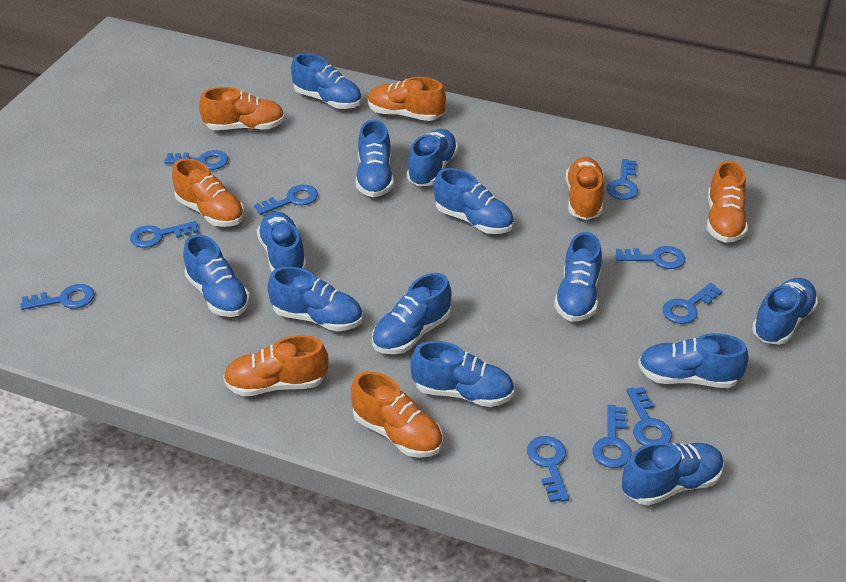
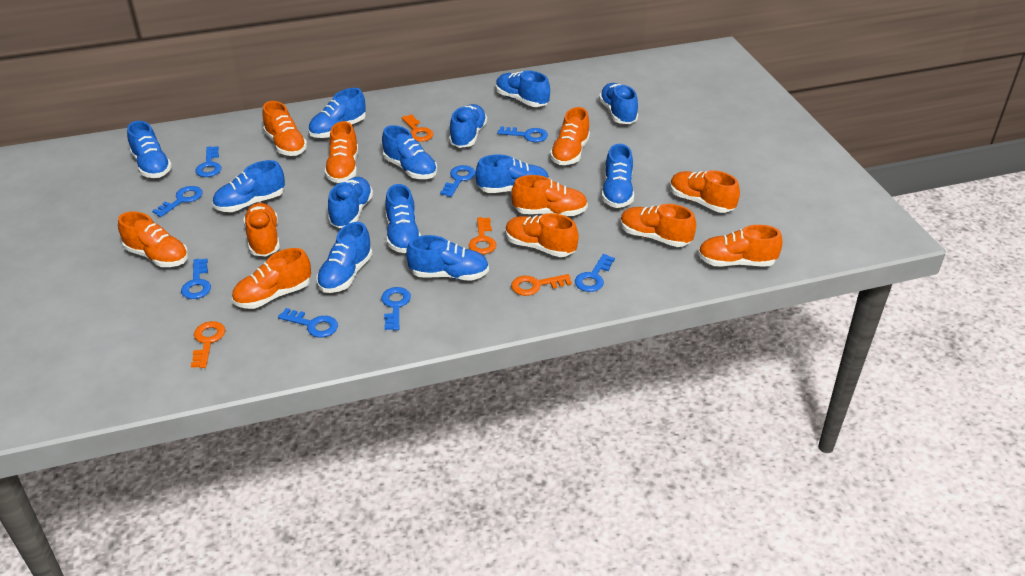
blue key: [20,284,94,310] [130,221,198,248] [164,150,228,170] [254,185,318,215] [527,436,569,502] [593,405,632,468] [607,159,638,200] [615,246,685,269] [627,387,672,446] [662,283,723,324] = 10 -> [152,186,203,217] [181,259,211,299] [196,146,221,177] [278,308,338,337] [381,287,411,330] [440,165,475,197] [497,126,548,142] [575,254,615,292] = 8
orange key: none = 0 -> [191,321,225,368] [402,114,434,142] [469,217,496,254] [511,274,572,296] = 4
orange shoe: [172,158,244,227] [199,87,285,130] [223,335,328,397] [351,371,442,458] [368,77,446,121] [566,157,604,220] [707,161,748,243] = 7 -> [118,211,188,267] [232,248,311,309] [244,203,280,256] [262,101,307,156] [324,121,358,183] [505,213,579,257] [511,175,588,216] [550,107,590,165] [620,204,696,247] [670,170,740,213] [698,225,783,267] = 11

